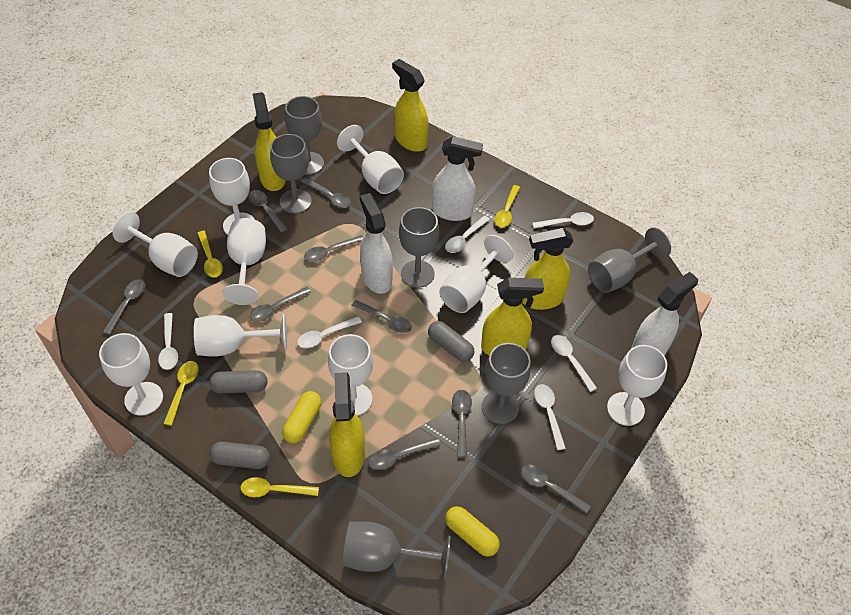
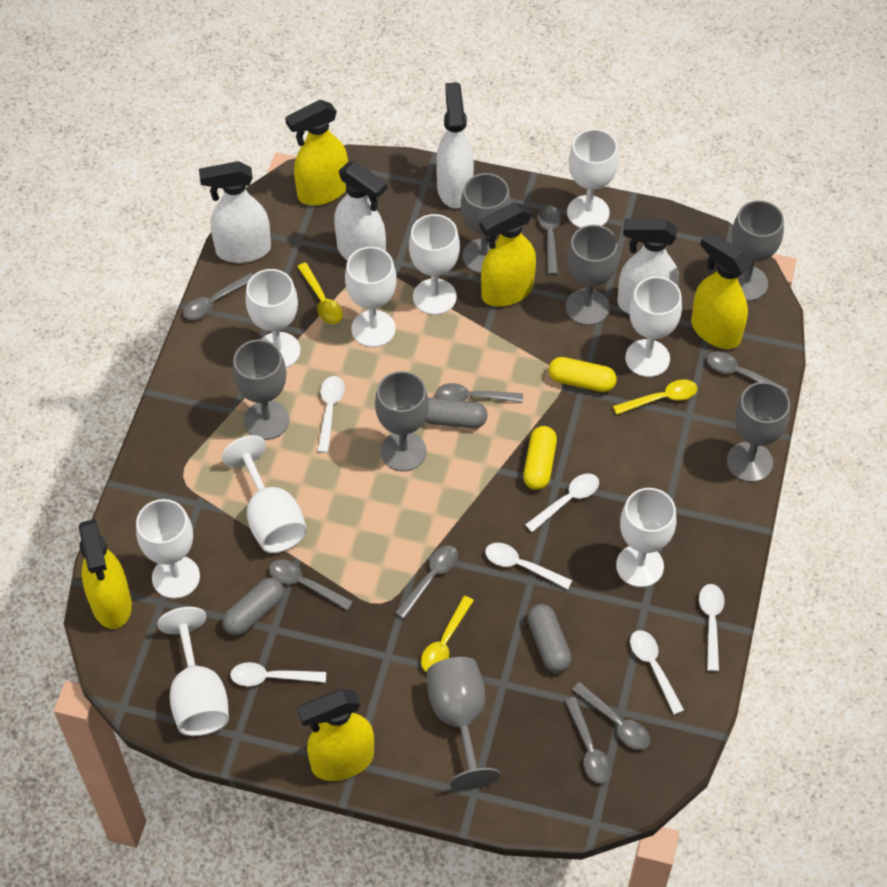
grey goblet: [270,134,312,214] [285,96,324,175] [343,521,451,580] [399,207,439,288] [482,343,531,424] [588,227,671,293] = 6 -> [233,339,289,440] [375,371,429,471] [427,657,500,790] [461,173,511,274] [566,225,619,325] [727,382,790,482] [732,200,784,301] = 7
grey spoon: [103,279,145,335] [248,190,288,233] [249,287,311,322] [301,178,351,208] [304,235,363,262] [351,300,412,333] [368,438,441,470] [452,390,472,457] [521,465,591,514] = 9 -> [183,273,253,320] [269,559,353,611] [395,546,458,619] [436,383,523,403] [538,205,561,275] [565,697,612,784] [572,682,650,750] [706,351,788,392] = 8
white spray bottle: [360,193,393,294] [432,136,483,221] [631,272,698,356] = 3 -> [199,161,271,263] [334,161,387,261] [436,82,474,208] [617,219,679,314] = 4
yellow spoon: [163,361,198,426] [197,231,223,277] [241,477,319,497] [494,185,520,227] = 4 -> [297,262,343,324] [421,596,474,672] [613,379,697,415] = 3

